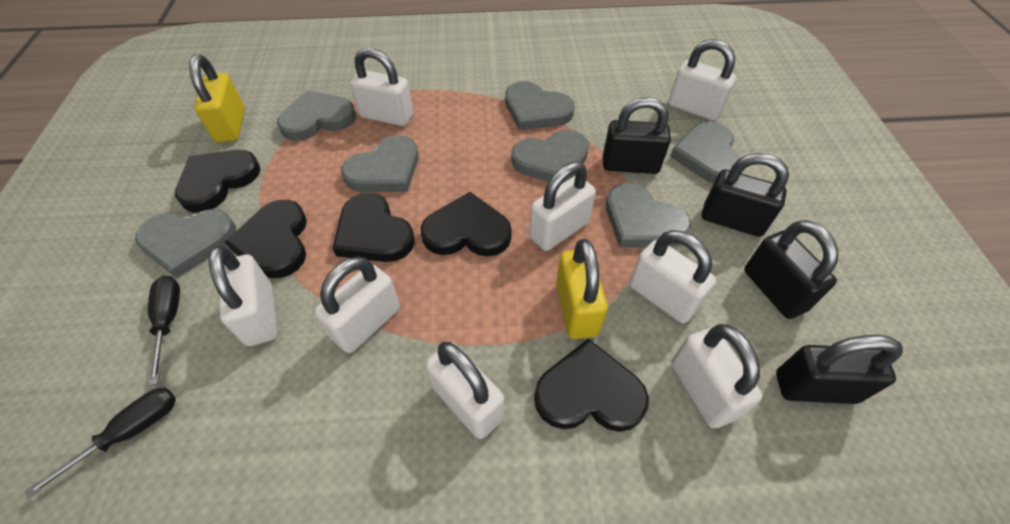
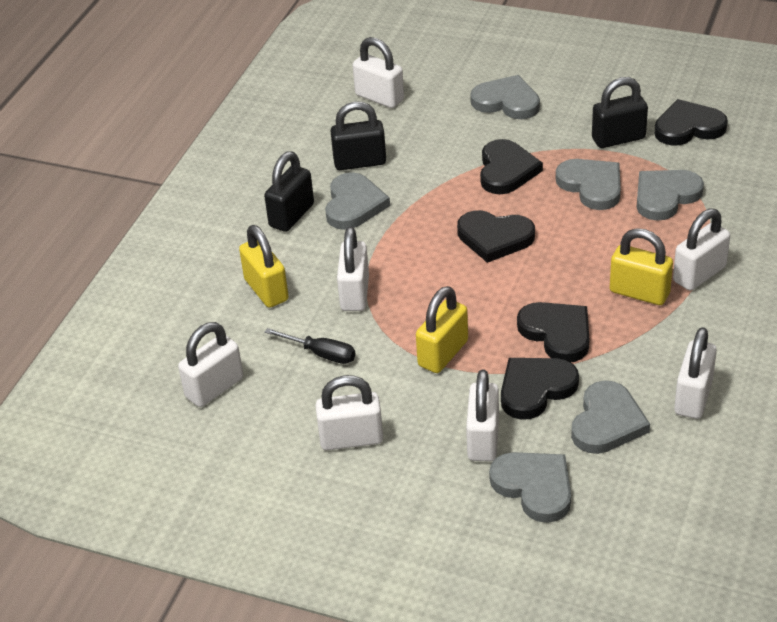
black padlock: [603,97,671,174] [702,153,789,237] [744,220,838,319] [776,335,903,404] = 4 -> [264,151,314,232] [330,101,386,170] [592,77,648,148] = 3
black screwdriver: [25,388,176,498] [148,276,180,386] = 2 -> [265,328,356,364] = 1
grey heart: [135,209,236,278] [277,90,356,141] [341,135,419,192] [505,81,575,131] [511,130,589,184] [606,183,691,248] [670,121,743,184] = 7 -> [325,172,390,230] [470,75,540,119] [489,452,571,523] [556,159,621,210] [571,380,650,454] [637,170,704,221] = 6
white padlock: [208,246,278,346] [315,257,400,353] [350,48,413,126] [425,342,504,439] [529,162,596,251] [629,230,716,323] [669,39,736,121] [672,324,762,428] = 8 -> [178,322,243,407] [315,375,383,450] [337,227,369,311] [353,37,404,108] [466,369,499,462] [673,208,730,291] [674,327,717,419] = 7
yellow padlock: [189,55,245,142] [556,239,608,339] = 2 -> [239,225,289,308] [416,286,468,373] [610,228,673,305] = 3

